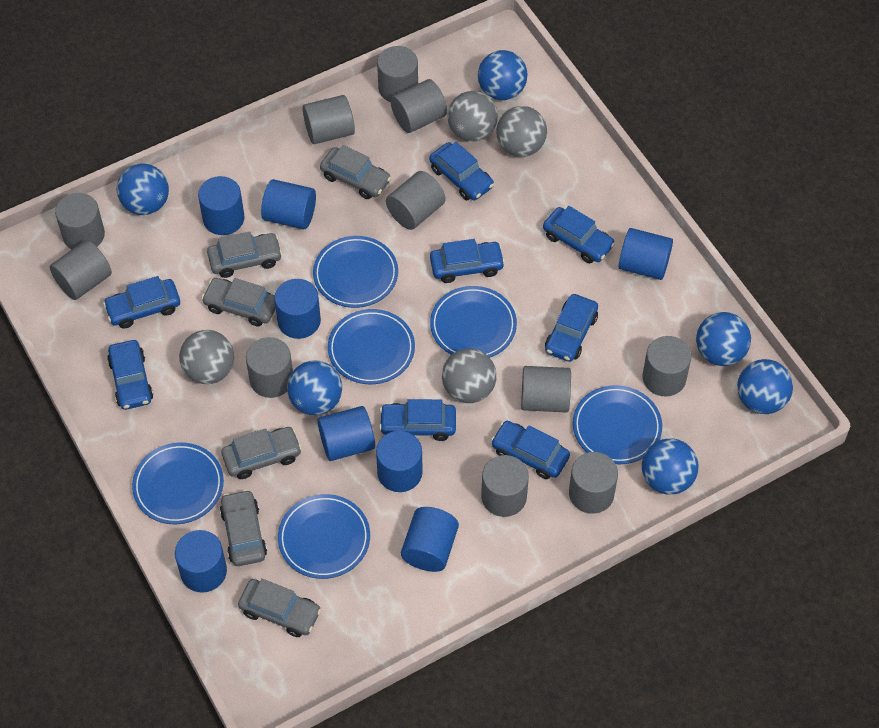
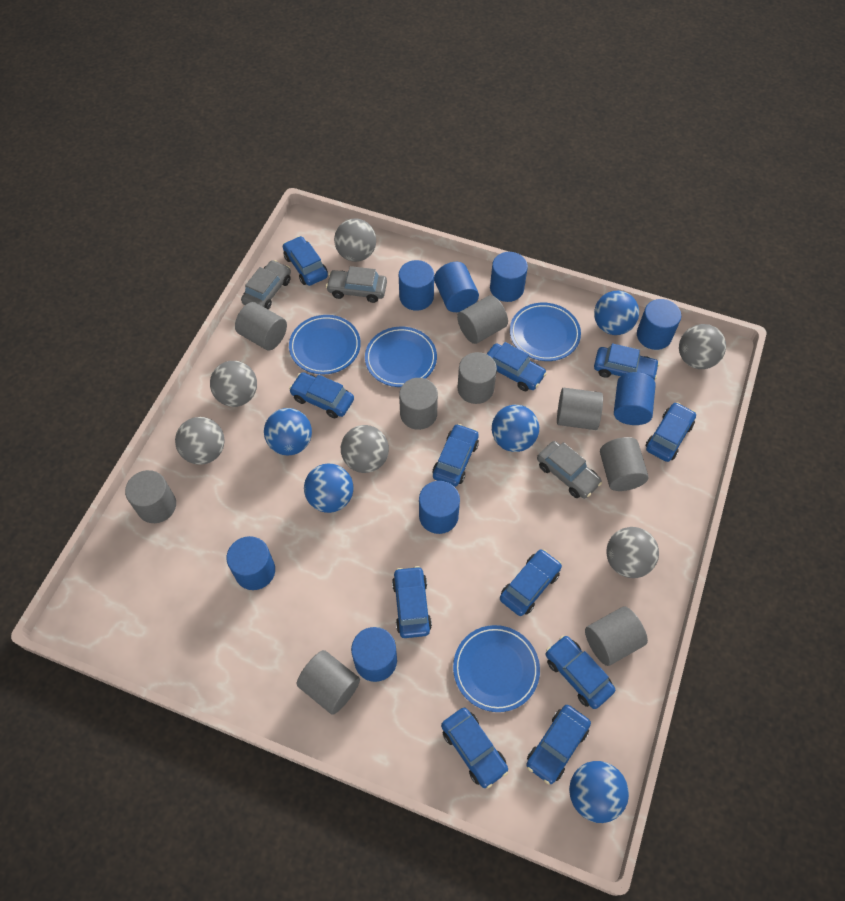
blue ball: [117,163,169,215] [287,361,342,415] [478,50,527,100] [642,438,698,495] [696,312,751,366] [737,359,793,414] = 6 -> [264,408,312,455] [304,463,354,513] [492,405,539,452] [569,761,629,823] [594,291,639,335] = 5
blue car: [103,276,180,328] [107,340,153,410] [379,399,456,441] [429,142,494,200] [430,239,505,283] [491,421,570,479] [543,206,615,263] [545,294,598,362] = 8 -> [283,236,328,286] [289,372,354,418] [392,566,432,638] [432,424,479,487] [441,708,508,789] [487,342,547,391] [500,549,562,616] [526,705,591,785] [546,635,615,709] [594,343,659,380] [646,402,696,462] = 11
blue plate: [132,442,224,524] [278,494,370,579] [313,236,398,308] [328,309,415,384] [430,286,517,358] [573,385,662,464] = 6 -> [289,315,361,374] [365,327,437,387] [453,625,540,712] [510,303,581,361] = 4
grey ball: [179,330,234,384] [442,349,497,403] [447,91,498,142] [496,106,547,157] = 4 -> [175,417,225,465] [210,361,257,407] [334,218,376,262] [341,425,389,473] [607,527,659,578] [679,324,726,369] = 6
grey car: [202,278,276,327] [207,232,282,278] [220,489,267,566] [221,427,302,479] [238,578,321,637] [320,145,391,199] = 6 -> [241,260,291,310] [326,266,387,303] [537,441,602,499] = 3
grey cylinder: [50,240,112,300] [55,193,105,249] [246,337,293,398] [303,95,355,144] [377,46,418,102] [386,171,446,230] [391,79,447,133] [481,455,529,517] [521,366,571,413] [569,452,618,514] [643,336,691,397] = 11 -> [125,470,176,523] [235,302,287,350] [296,650,360,715] [399,378,438,430] [457,295,508,344] [458,352,497,404] [557,388,603,430] [585,606,648,666] [600,437,649,491] = 9

